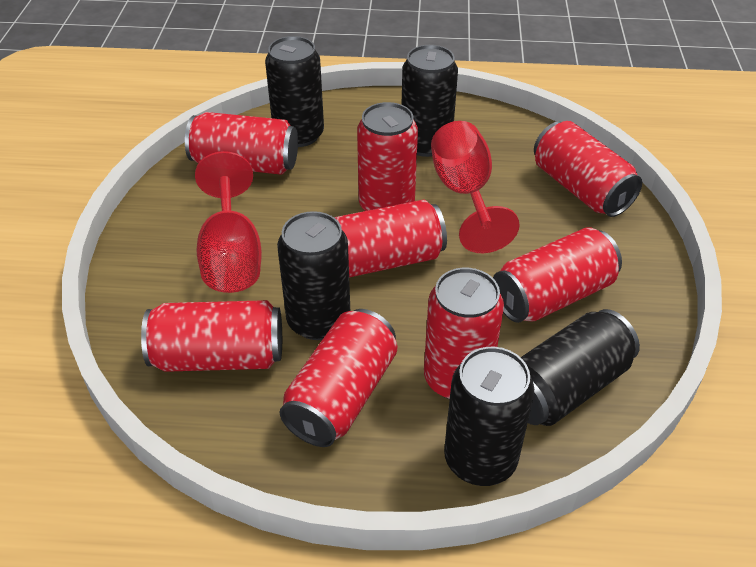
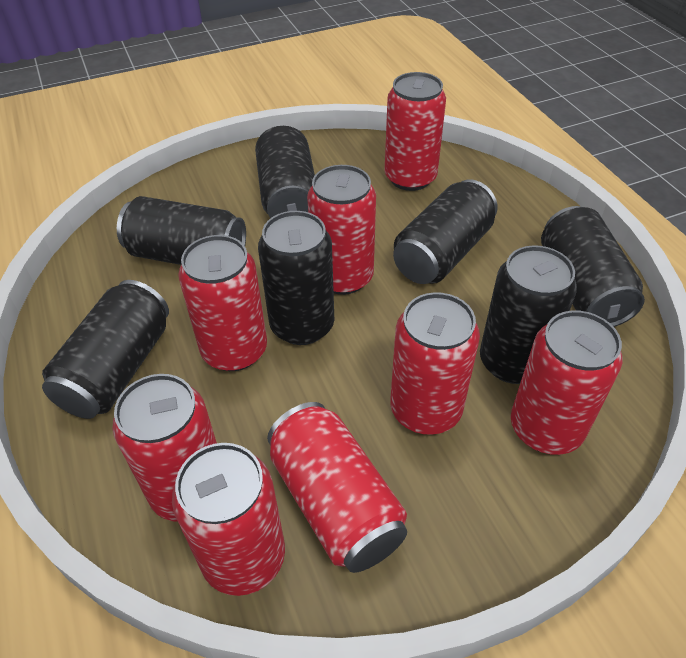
black can: [265,36,324,147] [277,211,350,340] [402,45,458,157] [444,347,534,486] [521,309,640,426] = 5 -> [42,280,169,419] [117,196,246,265] [255,126,315,218] [258,211,334,345] [393,179,498,284] [480,245,577,384] [541,206,645,327] = 7
red goblet: [195,151,262,293] [431,121,520,253] = 2 -> none = 0

